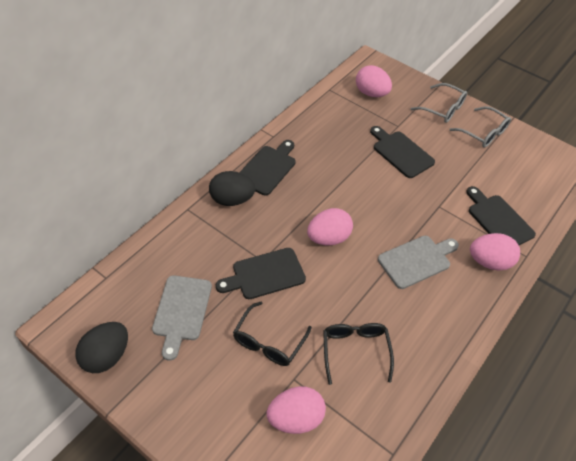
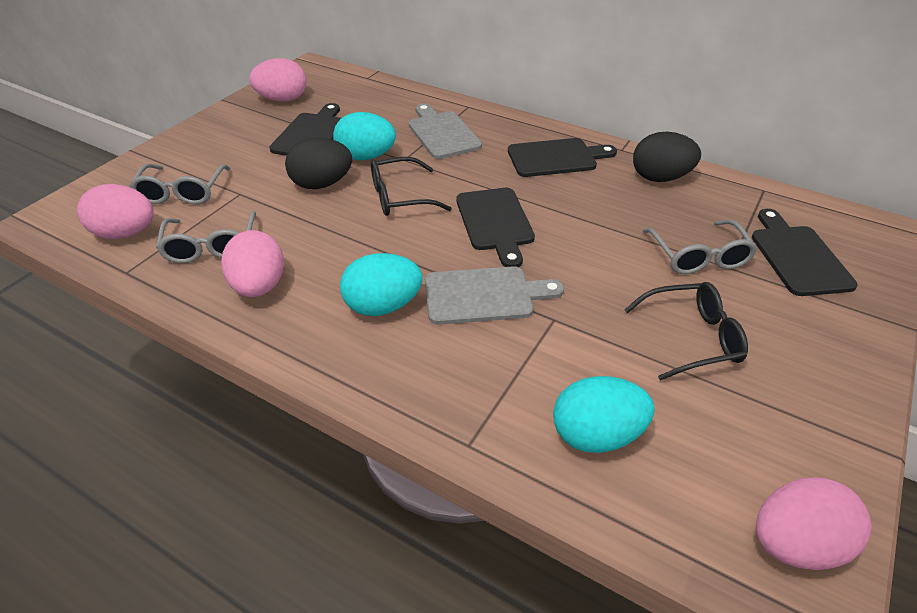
grey glasses: [411,83,467,123] [449,106,511,148] = 2 -> [129,163,230,205] [156,211,256,263] [643,220,757,274] = 3
turquoise egg: none = 0 -> [333,112,396,160] [340,253,422,316] [553,376,654,453] = 3

